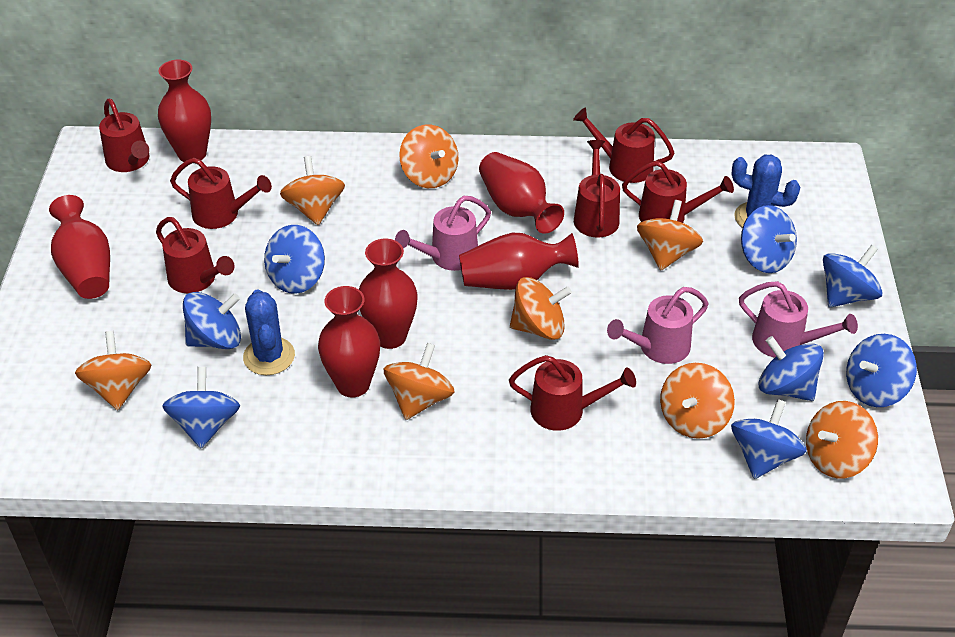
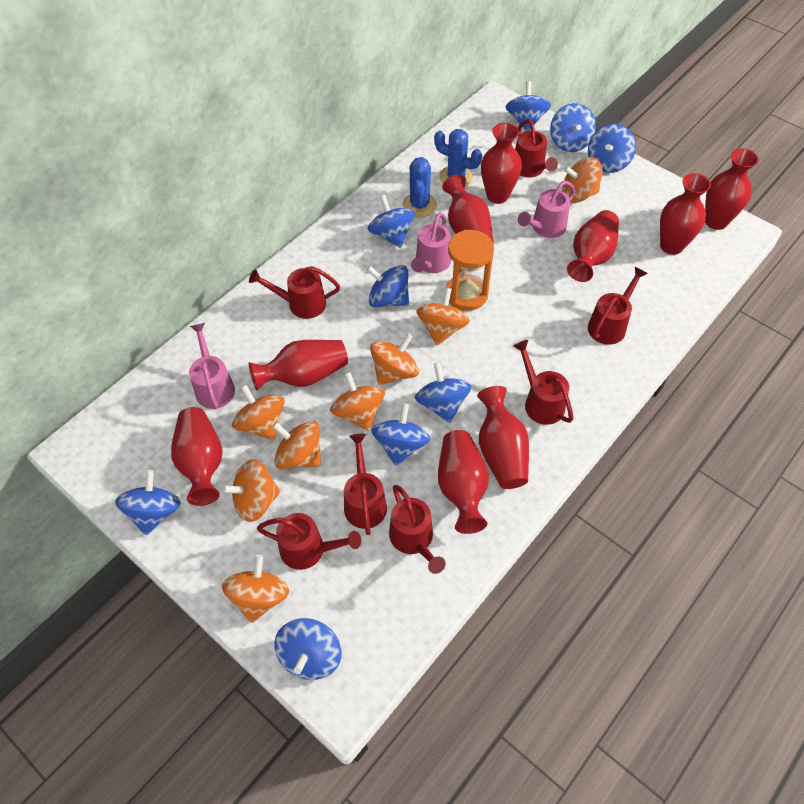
blue spinning top: [162,367,240,448] [183,292,241,349] [264,225,325,294] [731,399,806,479] [741,205,797,273] [758,336,824,401] [823,245,883,307] [846,334,917,407] = 8 -> [115,470,181,535] [274,618,341,680] [367,265,409,307] [368,195,415,248] [371,403,430,466] [415,362,471,423] [506,81,551,131] [550,103,596,152] [588,124,636,173] = 9
orange hourglass: none = 0 -> [446,230,494,311] = 1
red vase: [49,195,110,299] [158,60,211,162] [318,286,380,398] [359,239,418,349] [459,233,579,290] [479,152,564,234] = 6 -> [171,407,222,506] [249,340,348,391] [438,430,489,534] [442,174,494,244] [477,386,529,489] [481,123,522,204] [567,210,619,282] [660,173,711,255] [705,148,759,230] = 9

